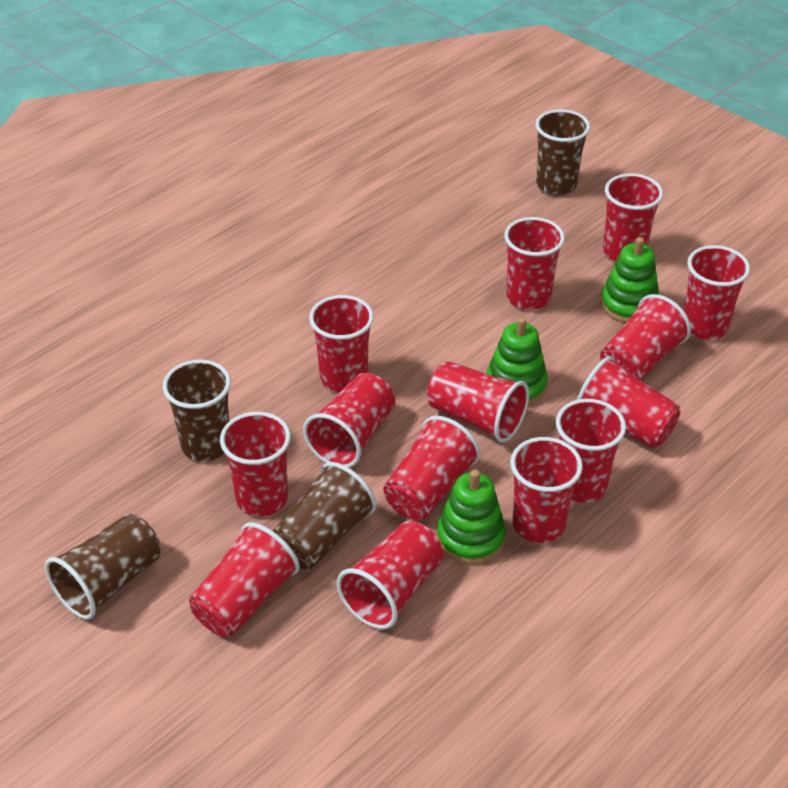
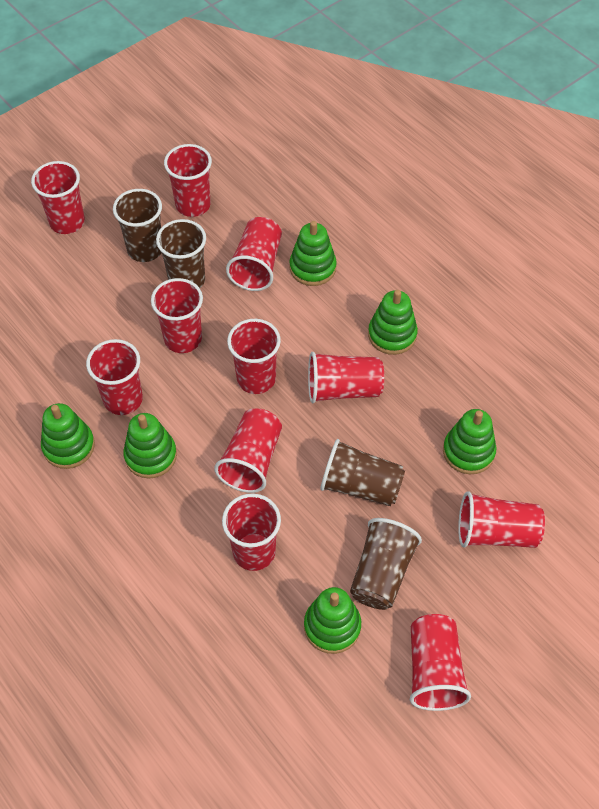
green stacking toy: [437,469,506,565] [486,317,548,405] [600,237,659,323] = 3 -> [41,403,95,469] [123,413,177,478] [289,221,337,286] [304,587,361,654] [368,290,418,355] [443,409,496,474] = 6
red cup: [189,522,300,637] [220,412,291,516] [303,373,395,468] [309,295,374,392] [337,521,444,629] [383,416,480,520] [427,361,529,443] [504,217,565,310] [510,437,583,543] [556,399,626,503] [577,356,680,448] [600,294,691,380] [603,173,663,261] [684,245,750,340] = 14 -> [31,161,85,234] [86,339,143,415] [151,278,203,353] [164,144,212,217] [214,408,282,493] [222,494,281,571] [226,217,282,291] [227,319,281,394] [308,352,384,403] [410,614,471,711] [458,491,545,548] = 11

